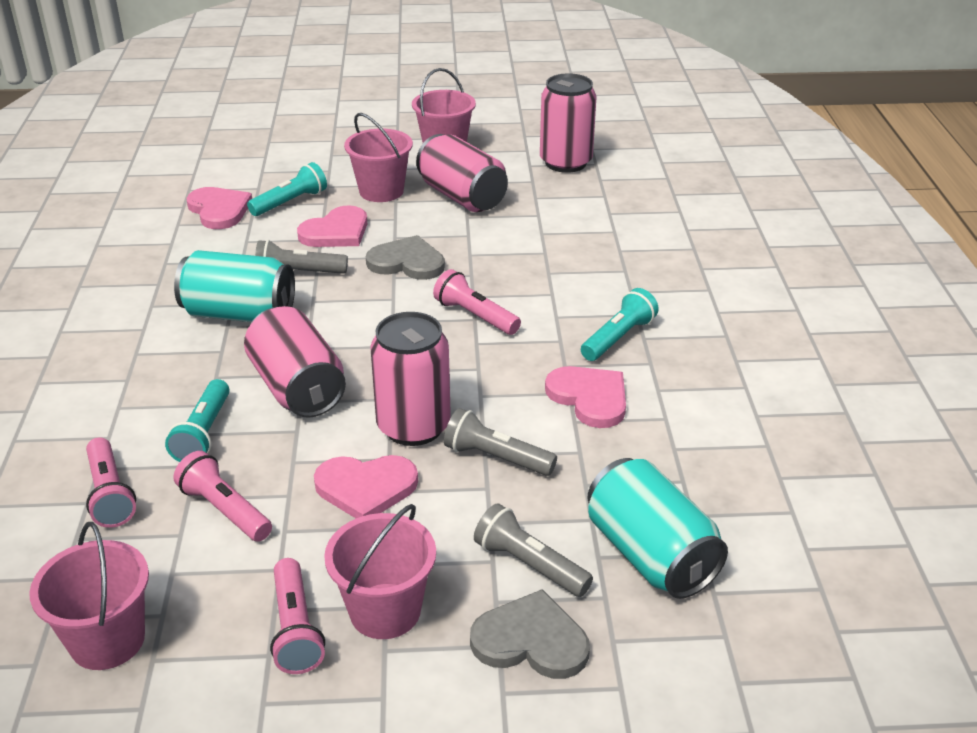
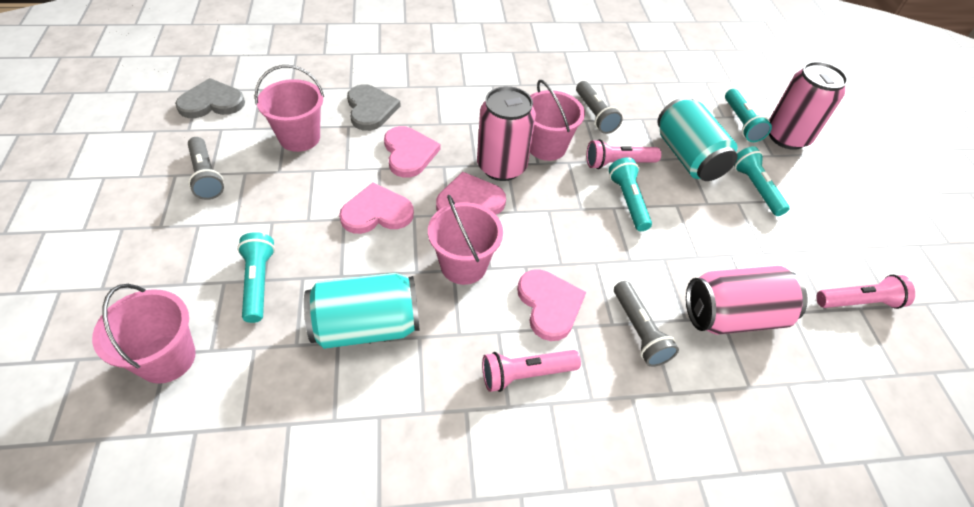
pink can: [244,306,346,418] [370,312,451,446] [416,134,508,212] [540,73,596,173] = 4 -> [477,86,536,181] [686,266,808,335] [769,62,848,150] = 3
pink flashlight: [86,437,136,528] [173,451,272,542] [270,558,325,674] [433,269,521,335] = 4 -> [482,350,581,392] [586,139,661,169] [816,275,915,309] = 3
turquoise flashlight: [165,379,230,462] [247,162,327,216] [581,288,659,361] = 3 -> [237,232,275,323] [609,157,652,231] [725,89,772,142] [734,146,790,216] = 4

